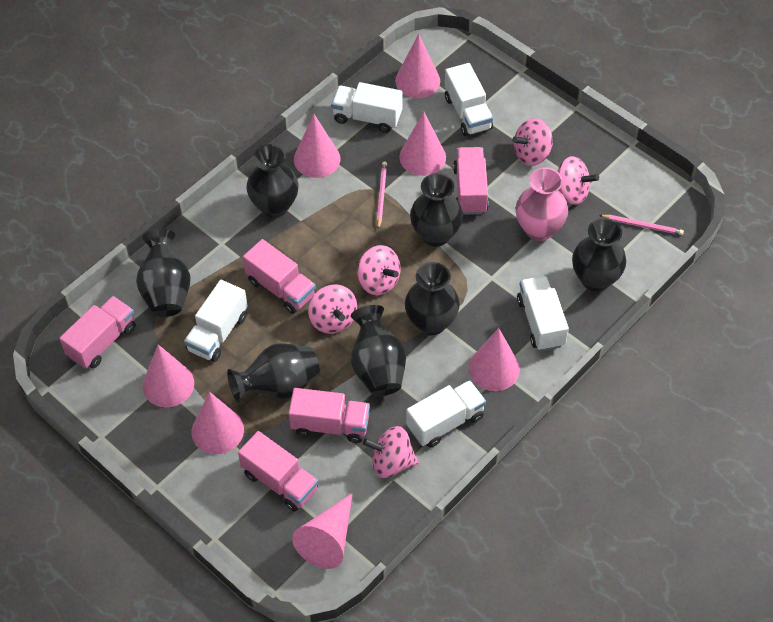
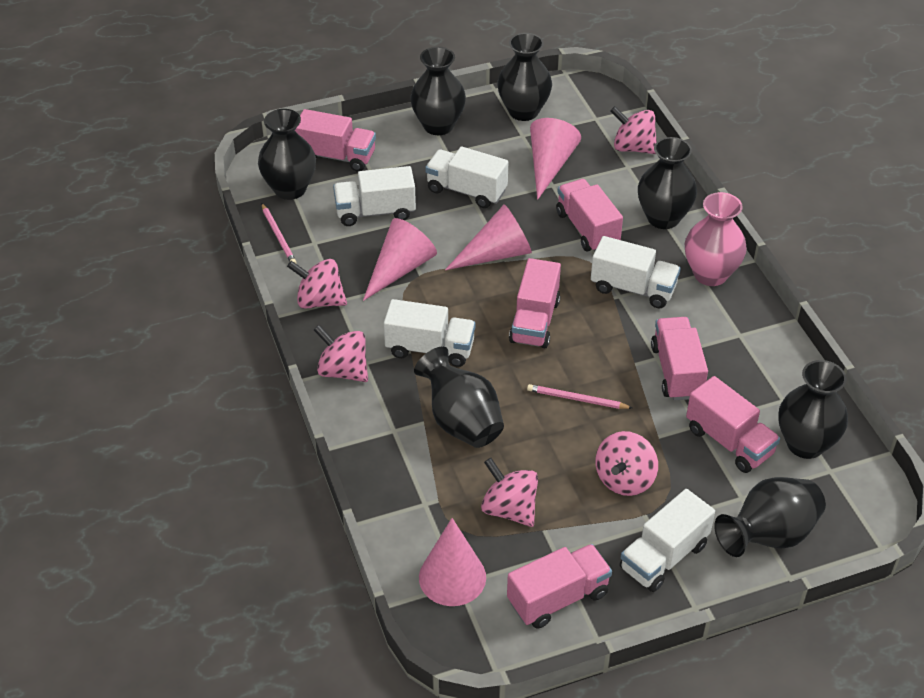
pink cone: [143,344,194,407] [191,392,244,454] [292,493,353,569] [294,114,340,178] [395,34,440,98] [399,112,446,176] [469,328,520,391] = 7 -> [363,218,437,301] [419,518,486,606] [445,204,532,270] [530,118,581,200] = 4
pink truck: [59,296,136,368] [238,431,318,512] [243,239,316,314] [289,388,370,443] [453,147,489,215] = 5 -> [295,109,376,172] [507,544,612,629] [509,258,561,348] [556,179,623,251] [651,317,708,400] [686,376,780,473] = 6

